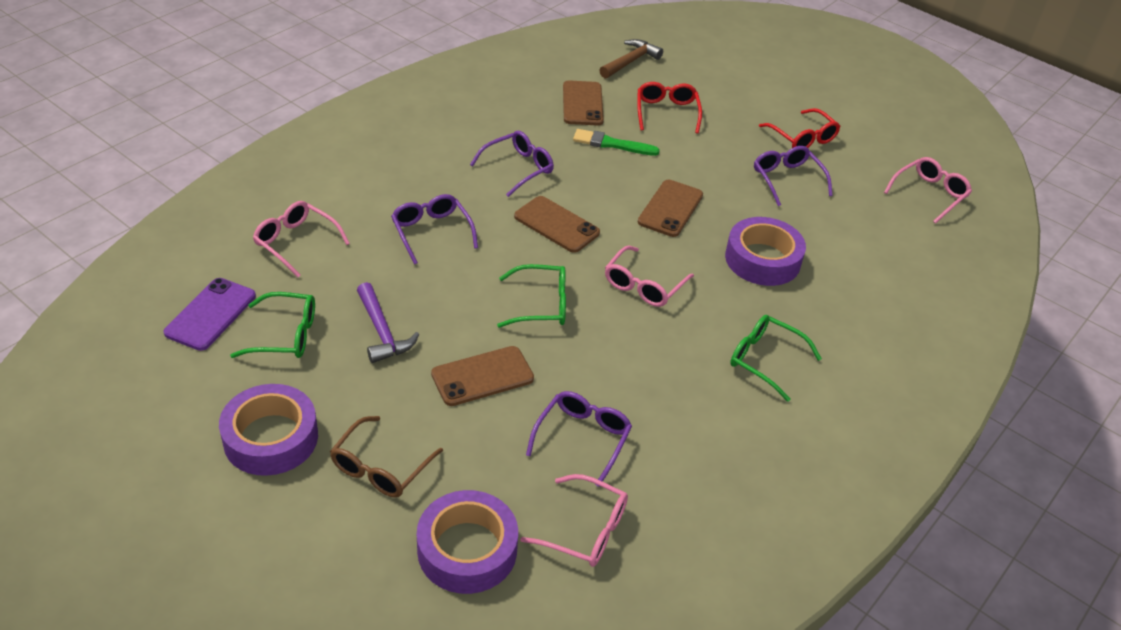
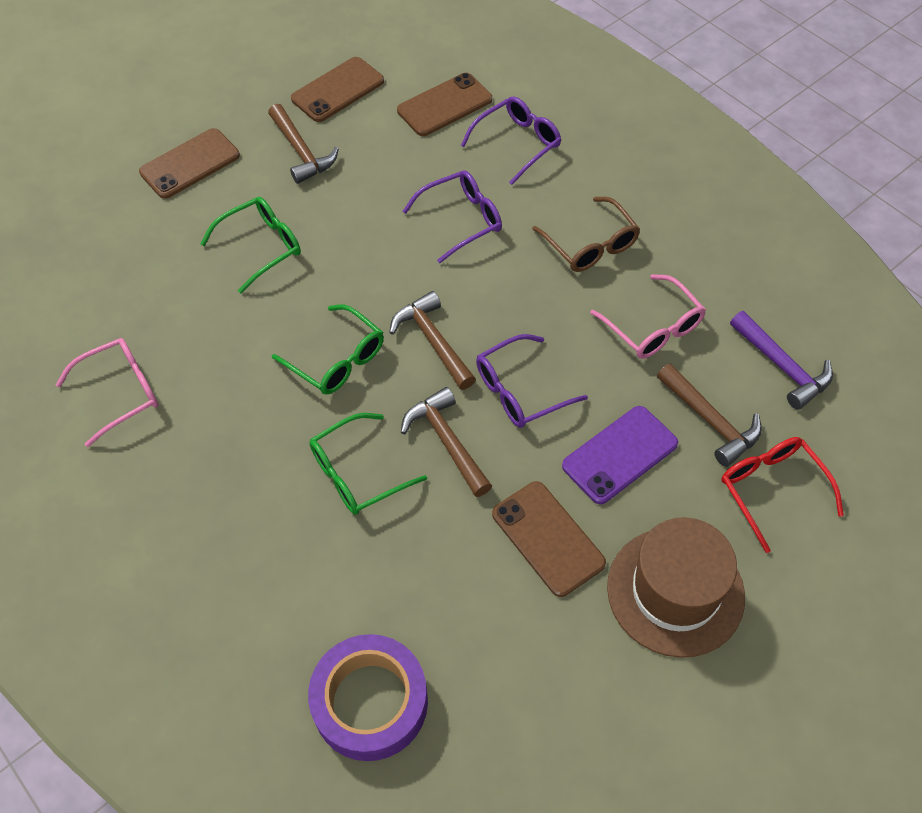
brown hammer: [599,39,663,78] = 1 -> [268,104,339,184] [389,291,476,390] [401,387,492,497] [657,363,762,467] = 4
brown hat: none = 0 -> [607,517,745,658] = 1
green brush: [573,129,660,156] = 1 -> none = 0
pink glasses: [253,201,350,277] [520,474,628,567] [605,246,694,307] [884,157,972,224] = 4 -> [56,338,158,447] [590,274,706,359] = 2
purple glasses: [391,194,478,265] [470,131,554,197] [526,391,632,487] [754,146,833,206] = 4 -> [402,171,502,263] [461,96,561,185] [476,334,588,428] = 3
purple tape: [219,384,318,476] [417,490,518,594] [725,217,806,286] = 3 -> [308,634,428,761] = 1
red glasses: [637,82,702,134] [759,108,840,148] = 2 -> [722,437,844,553] = 1

